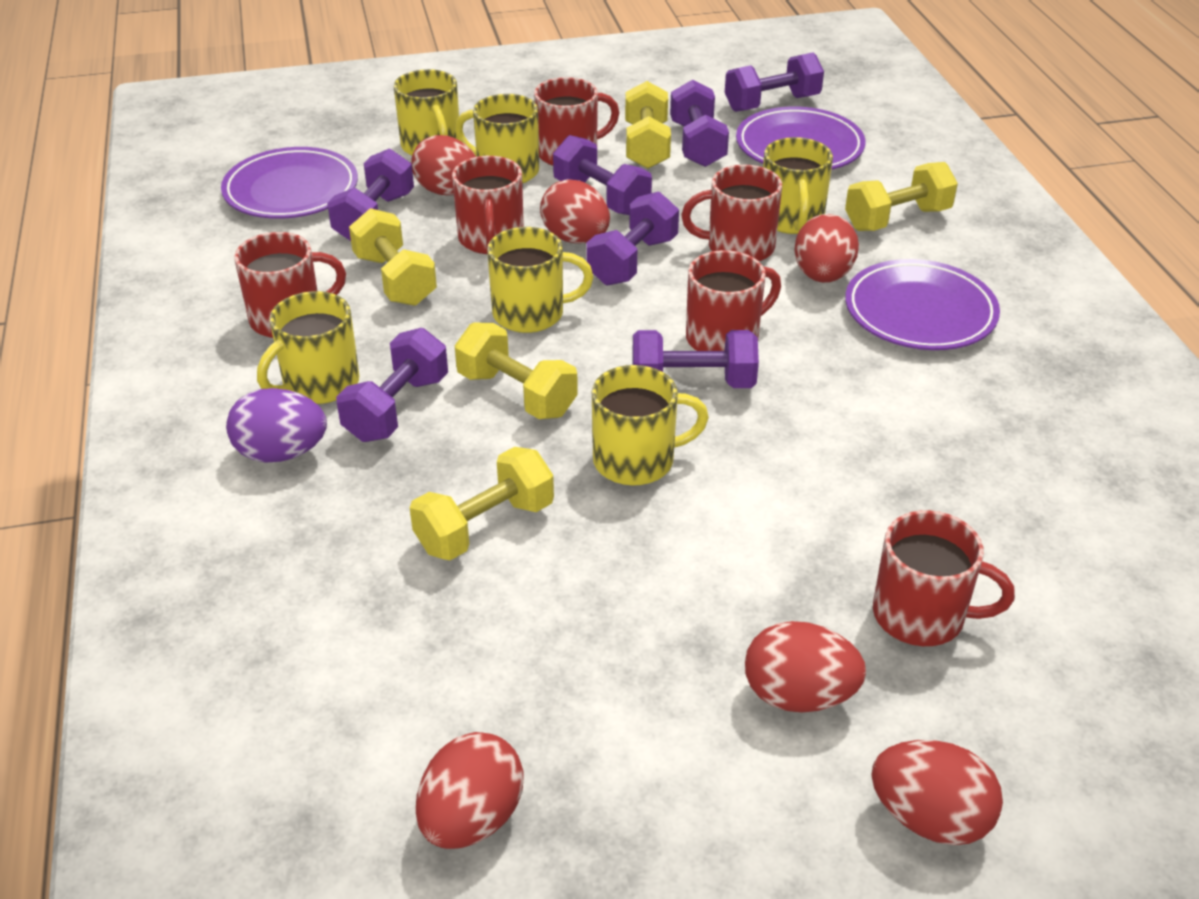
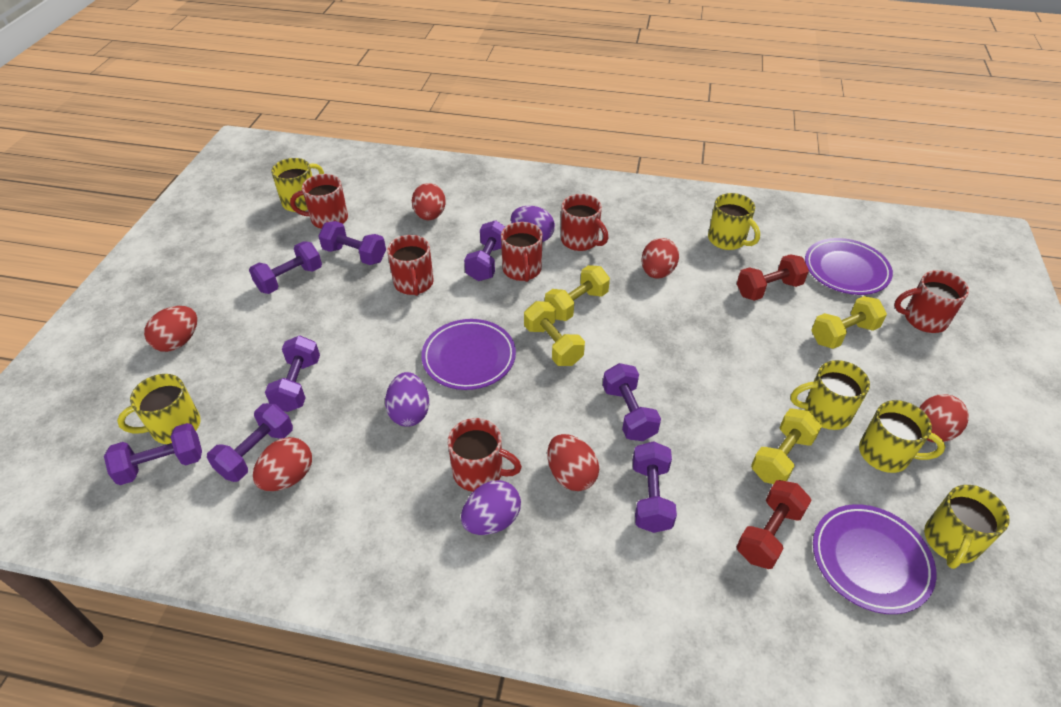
purple dumbbell: [327,148,414,241] [336,328,448,442] [553,135,652,215] [586,191,679,286] [632,330,759,388] [670,80,729,167] [725,52,824,112] = 7 -> [104,423,202,485] [207,403,293,482] [249,241,322,294] [265,336,320,412] [318,221,386,265] [464,220,505,281] [603,363,661,441] [633,441,677,533] = 8
purple egg: [226,388,327,463] = 1 -> [385,372,429,427] [461,480,521,535] [511,206,555,242] = 3
red dumbbell: none = 0 -> [737,254,809,301] [737,480,812,569] = 2
yellow dumbbell: [349,208,437,306] [410,447,554,560] [455,323,578,419] [625,81,671,169] [845,162,958,231] = 5 -> [524,301,585,366] [545,265,610,321] [751,409,822,484] [811,296,887,349] = 4

